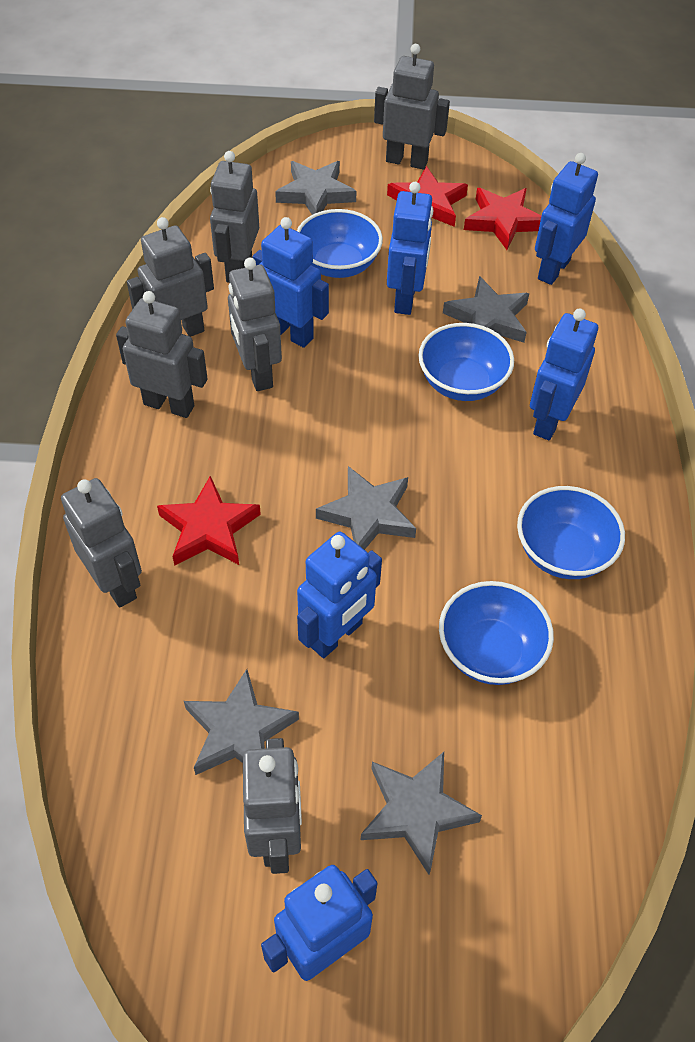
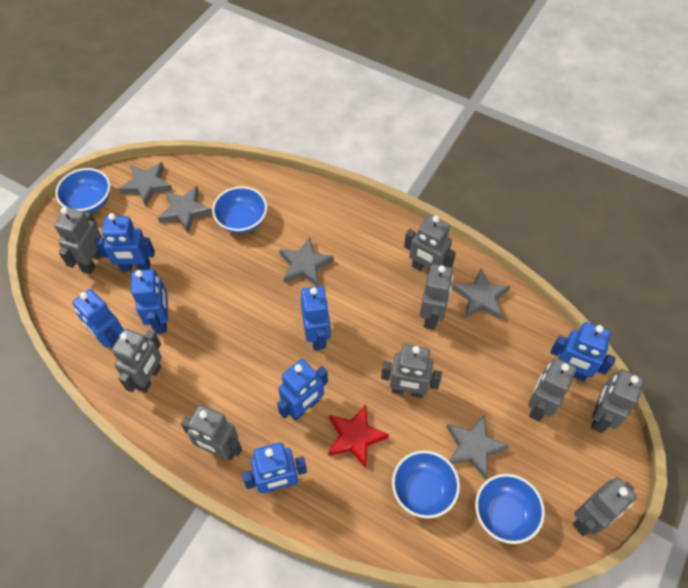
blue robot: [253,217,329,348] [261,865,378,981] [297,532,382,658] [387,182,433,315] [530,309,598,440] [535,153,598,285] = 6 -> [72,289,124,348] [95,213,155,272] [131,269,168,334] [242,442,307,493] [277,359,328,421] [300,286,331,350] [550,322,616,381] = 7
grey robot: [61,478,142,608] [116,291,208,418] [127,217,214,337] [210,151,259,283] [228,258,282,391] [243,738,302,874] [374,44,450,169] = 7 -> [54,207,102,274] [112,329,162,393] [181,405,242,460] [381,344,442,398] [404,215,456,273] [420,264,453,330] [528,358,577,422] [573,477,637,536] [591,369,644,433] = 9
red star: [157,476,261,566] [387,166,468,227] [464,188,541,250] = 3 -> [328,405,389,468] = 1

